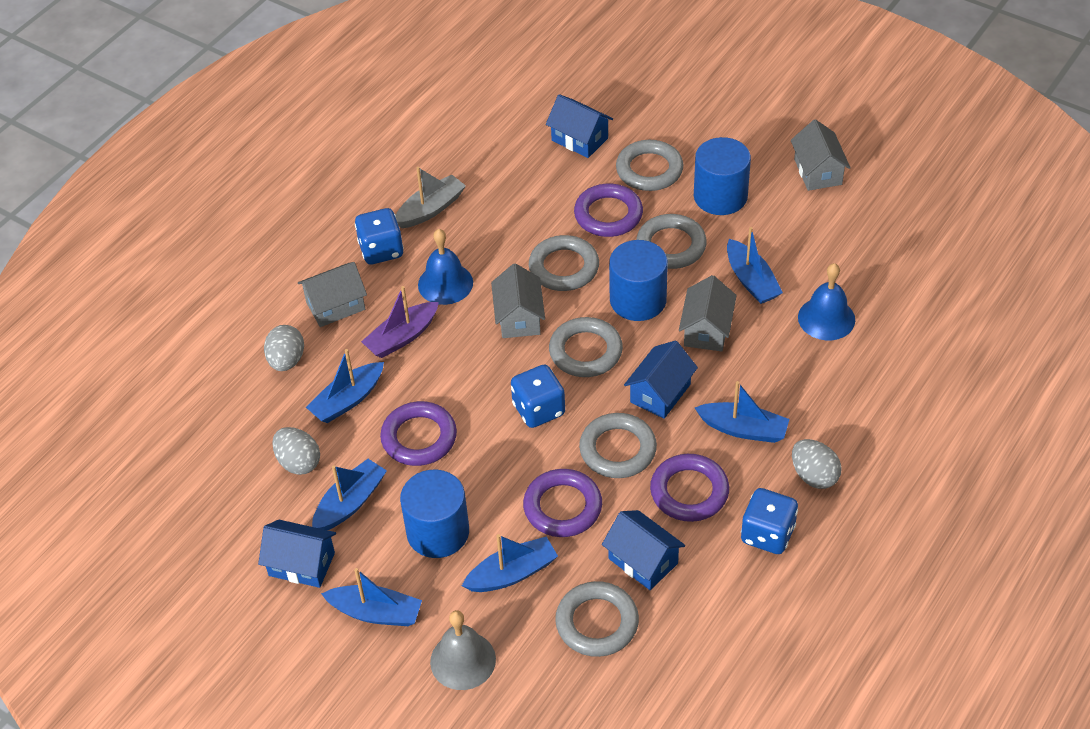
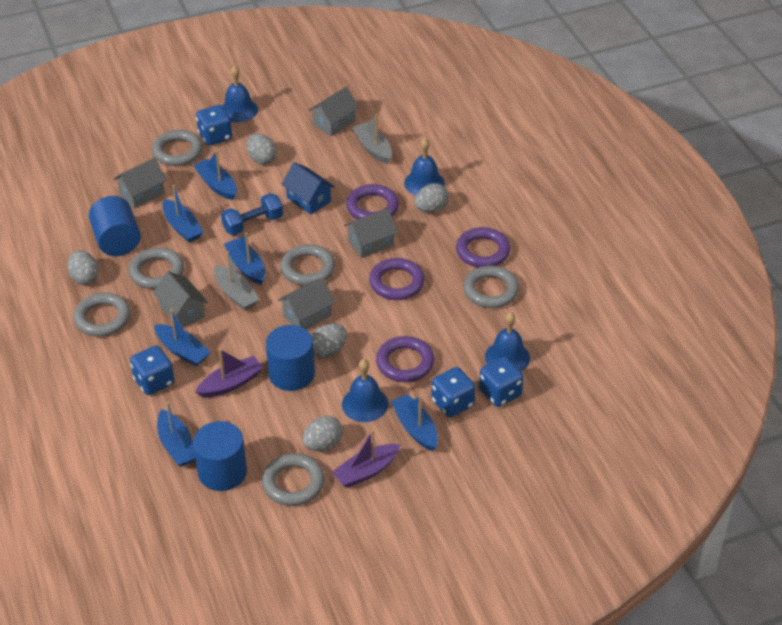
blue bell: [418,229,473,305] [798,263,855,340] = 2 -> [222,66,258,123] [342,359,388,422] [404,138,445,195] [485,312,530,371] = 4
blue dice: [355,208,404,265] [511,364,565,428] [741,488,798,554] = 3 -> [130,346,174,395] [196,105,232,146] [431,367,475,417] [479,357,524,407] = 4
blue dumbbell: none = 0 -> [221,193,283,235] = 1
blue house: [258,520,336,588] [546,94,613,158] [602,510,685,590] [624,341,698,419] = 4 -> [282,162,335,215] = 1
grey bell: [430,610,496,690] = 1 -> none = 0
grey boat: [396,167,466,228] = 1 -> [214,251,260,310] [352,114,392,164] = 2
grey egg: [264,325,304,371] [272,427,320,475] [792,439,842,489] = 3 -> [68,250,99,285] [247,133,277,165] [303,416,343,451] [311,323,347,358] [414,183,449,213] = 5
grey house: [298,262,367,327] [491,263,545,338] [679,275,737,352] [791,119,851,191] = 4 -> [114,158,166,209] [153,271,208,327] [278,278,335,329] [308,87,359,137] [344,208,398,258] = 5
purple boat: [361,286,439,358] = 1 -> [196,349,264,398] [332,430,401,488] = 2

